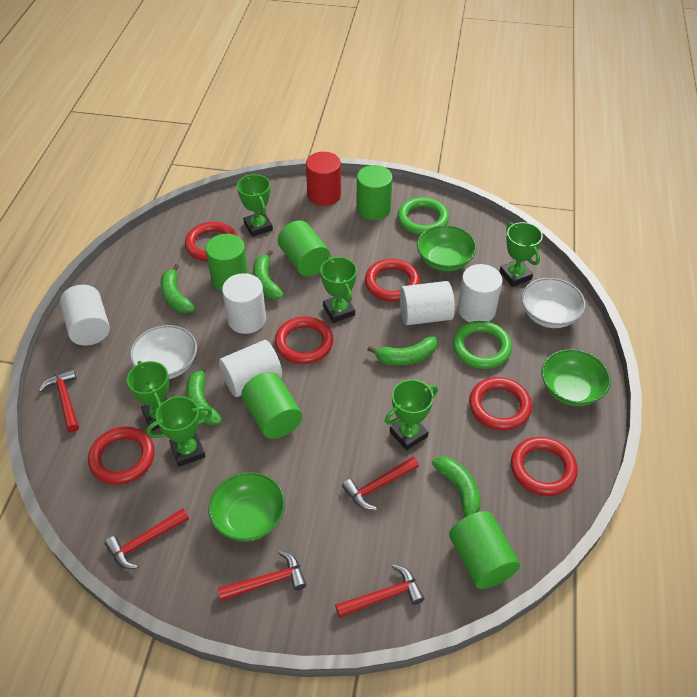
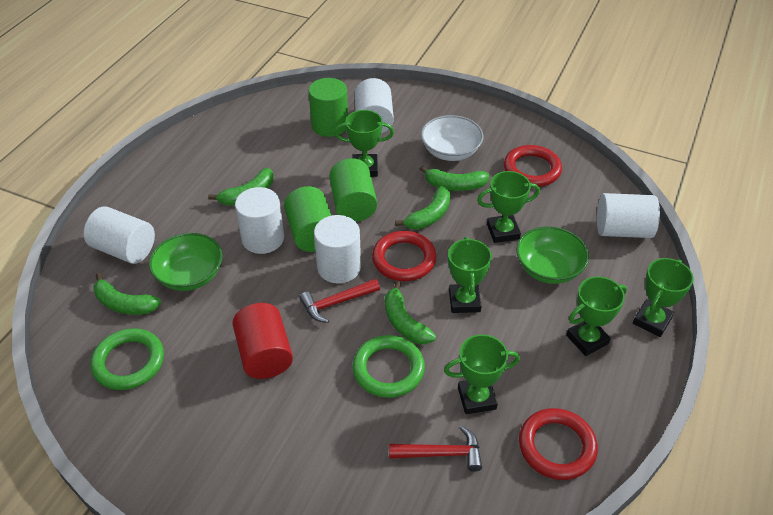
green bowl: [208,472,285,542] [417,225,477,271] [542,349,611,406] = 3 -> [149,233,222,291] [516,226,589,284] = 2
green cylinder: [206,234,248,291] [242,372,302,439] [278,220,330,276] [356,165,393,220] [449,511,520,589] = 5 -> [284,186,332,252] [309,78,348,137] [329,158,377,222] = 3
red hammer: [39,368,79,432] [105,508,189,569] [218,551,307,601] [335,564,424,618] [342,457,419,510] = 5 -> [300,278,380,323] [389,426,482,472] = 2
red ring: [88,426,155,485] [185,222,237,261] [275,316,334,364] [365,259,420,302] [469,377,532,431] [511,437,578,496] = 6 -> [372,231,437,281] [504,145,562,187] [519,408,598,480] = 3
white bowl: [130,325,197,379] [521,278,586,328] = 2 -> [421,115,483,161] = 1

